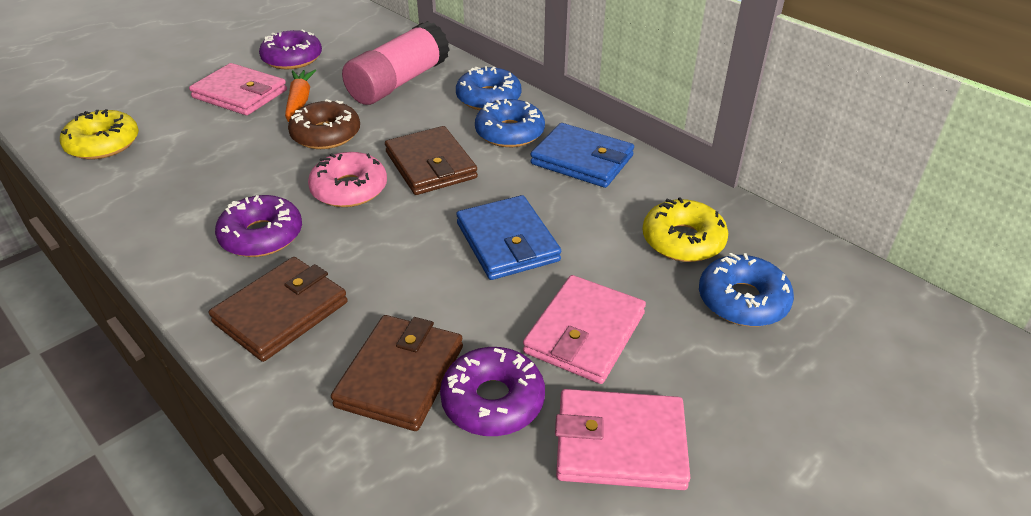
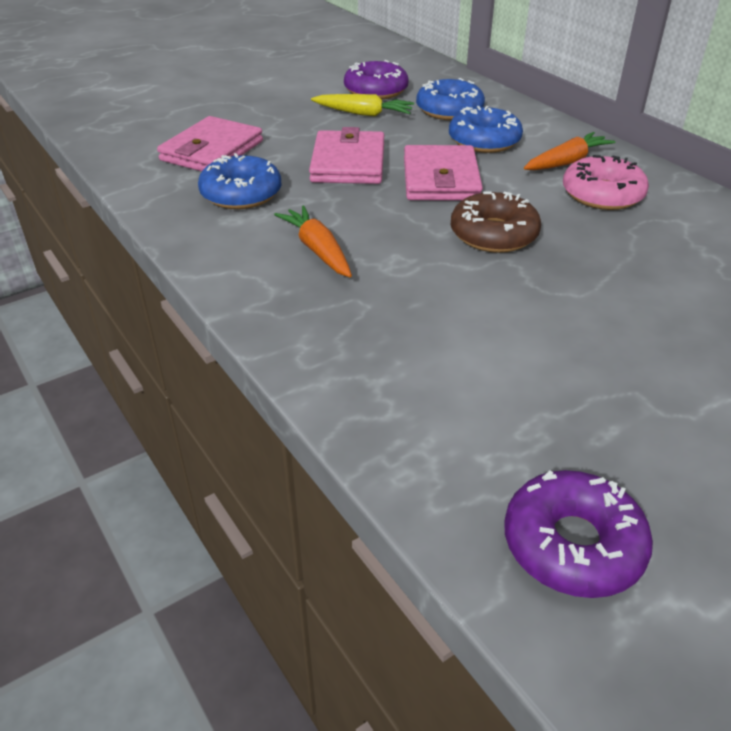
blue wallet: [456,195,561,280] [530,123,634,188] = 2 -> none = 0
brown wallet: [209,257,348,362] [331,315,463,431] [385,126,478,195] = 3 -> none = 0
orange carrot: [285,70,316,122] = 1 -> [274,206,352,277] [524,132,615,170] = 2
pink glue stick: [342,21,450,105] = 1 -> none = 0
purple donut: [215,195,302,257] [259,29,322,69] [440,347,545,436] = 3 -> [344,60,409,99] [504,470,653,598] = 2
yellow carrot: none = 0 -> [311,94,414,117] = 1
yellow donut: [60,109,139,159] [642,197,728,262] = 2 -> none = 0

